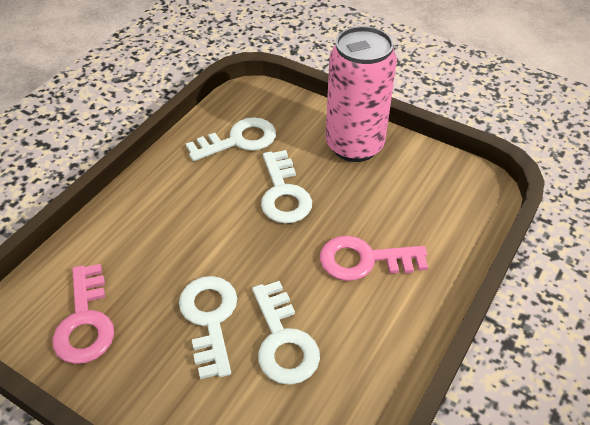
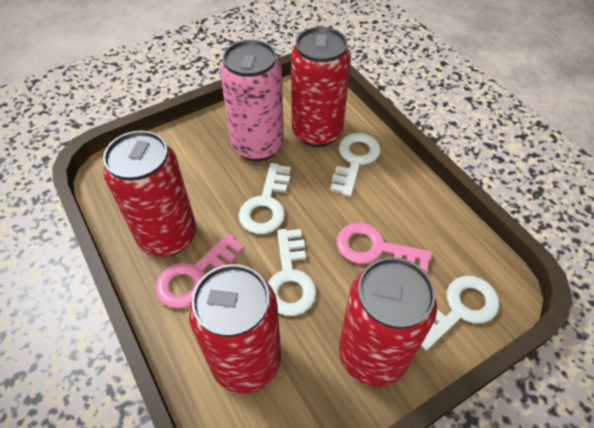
red can: none = 0 -> [103,131,196,257] [188,264,281,394] [291,27,351,147] [339,257,437,387] = 4

